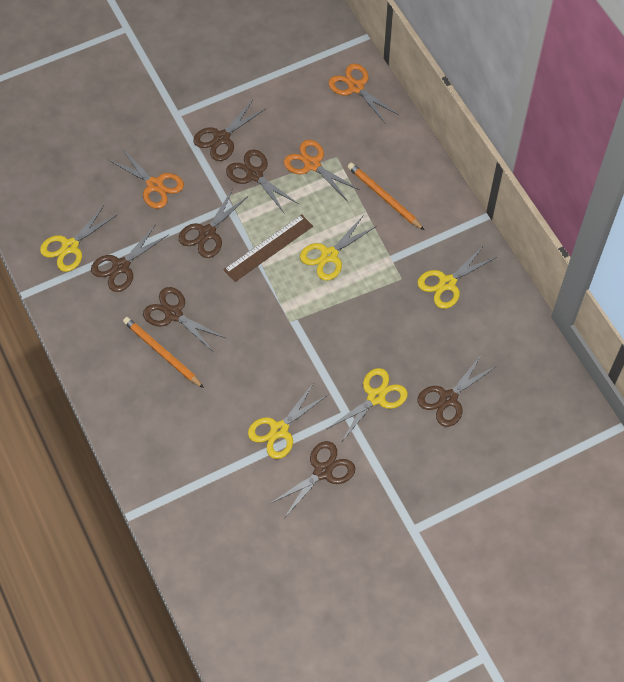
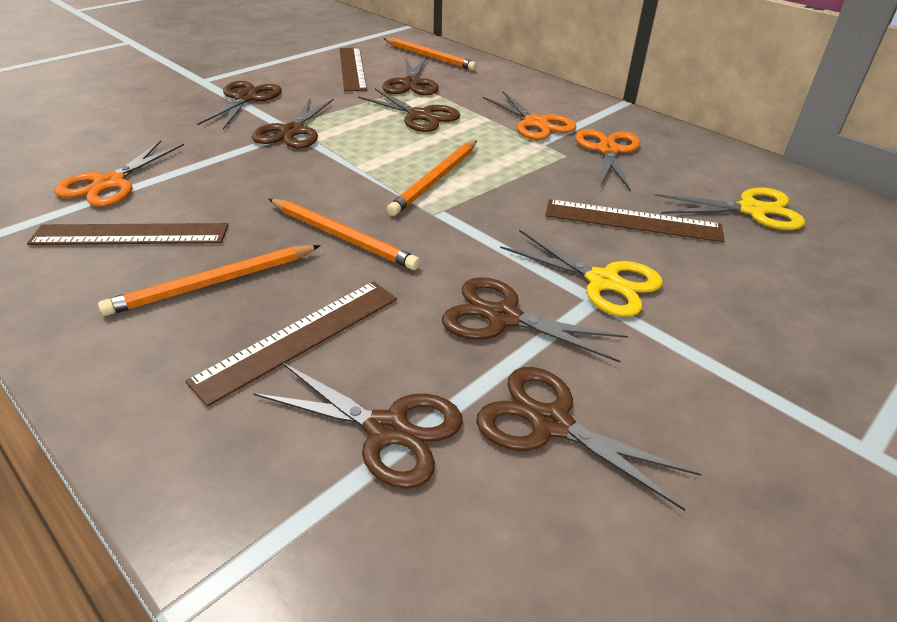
brown ruler: [224,214,313,282] = 1 -> [27,223,228,245] [185,281,397,407] [340,48,367,91] [545,199,725,242] = 4
orange pencil: [123,317,204,388] [348,163,424,230] = 2 -> [98,245,321,316] [269,199,420,270] [384,38,477,71] [387,141,477,216] = 4
yellow scissors: [40,205,117,272] [248,384,328,459] [300,215,377,281] [327,368,408,441] [417,245,497,309] = 5 -> [500,230,663,317] [655,187,805,230] = 2

